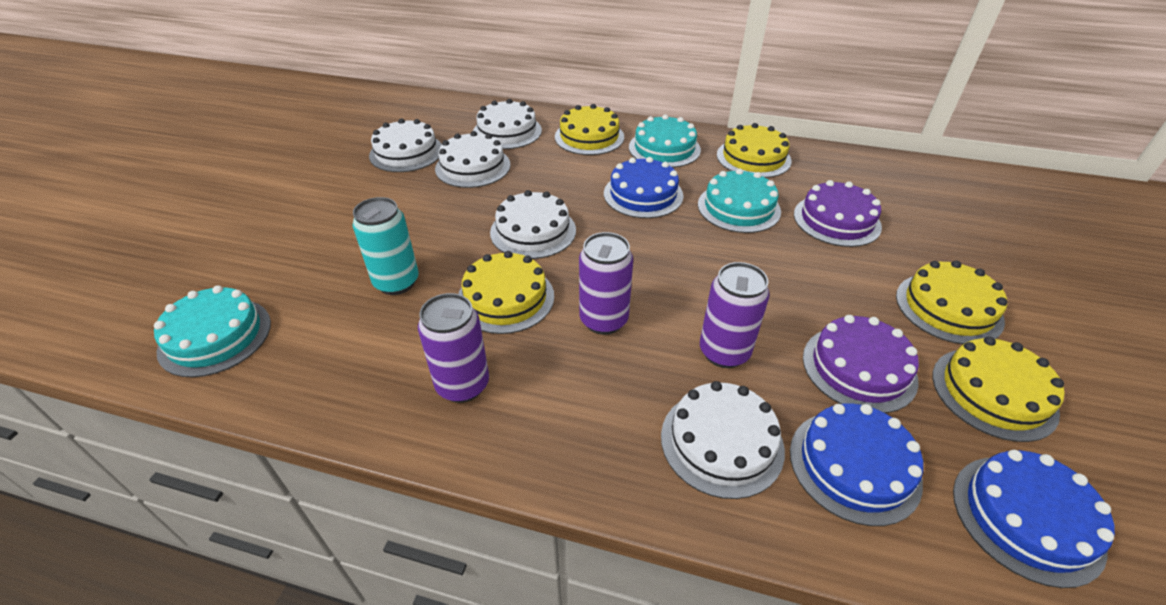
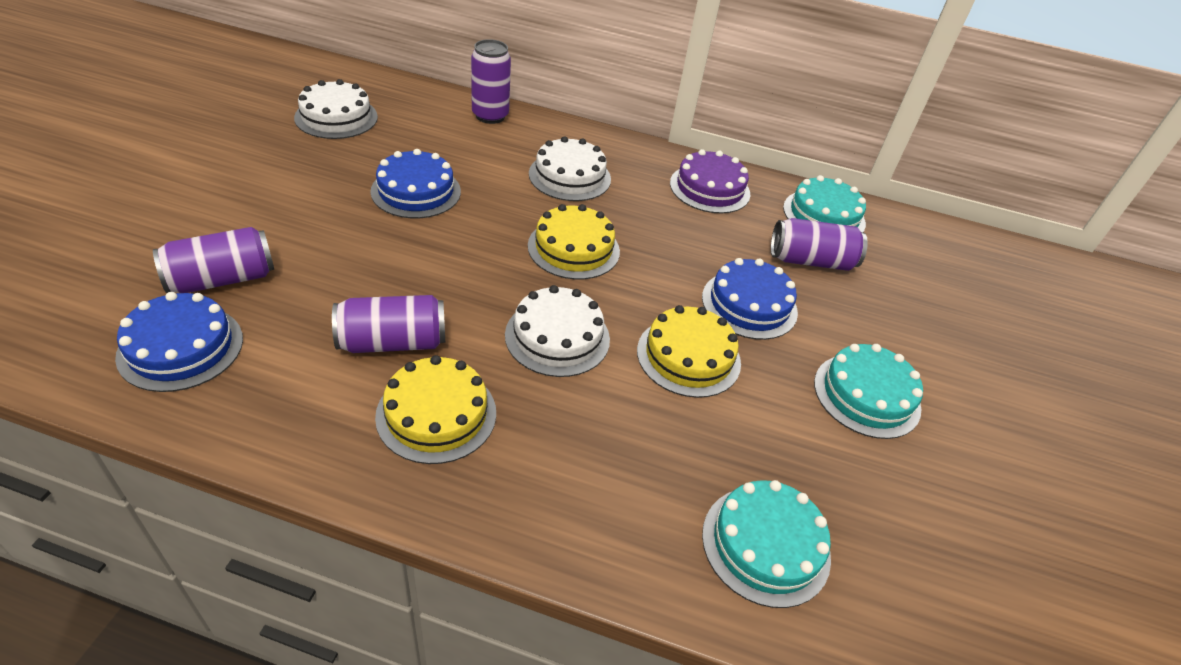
purple cake: [794,180,882,247] [803,315,919,413] = 2 -> [670,149,750,213] = 1
purple can: [418,293,489,403] [579,232,633,335] [700,262,770,368] = 3 -> [153,227,274,293] [332,295,445,353] [471,39,511,124] [771,218,868,271] = 4
turquoise can: [352,197,419,295] = 1 -> none = 0
white cake: [369,118,442,172] [435,131,510,188] [473,99,542,149] [490,190,576,259] [661,381,785,499] = 5 -> [294,79,378,139] [505,285,610,377] [529,136,611,201] = 3
yellow cake: [458,251,554,334] [555,104,624,155] [717,123,792,178] [896,260,1007,344] [932,337,1065,442] = 5 -> [375,355,496,464] [528,204,620,279] [637,305,741,398] = 3

